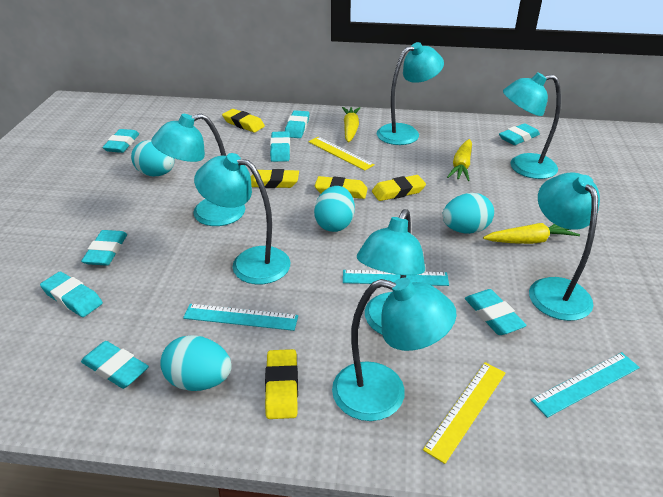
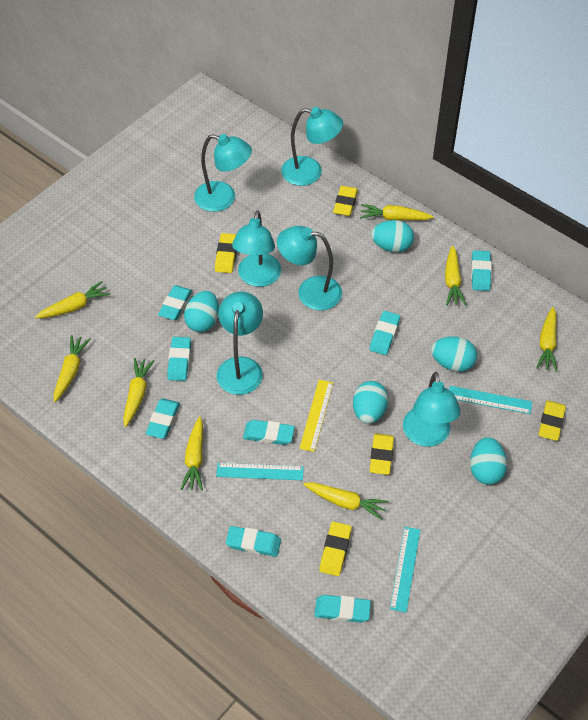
turquoise egg: [131,140,174,176] [160,335,232,391] [314,186,355,232] [442,193,494,234] = 4 -> [184,291,219,332] [353,381,389,424] [371,220,414,252] [431,336,477,372] [470,437,507,485] = 5
turquoise lamp: [151,114,245,226] [194,153,290,284] [332,278,456,421] [357,209,425,334] [377,42,444,145] [503,72,561,179] [529,173,600,321] = 7 -> [194,134,252,212] [217,292,263,395] [232,211,281,287] [277,226,342,310] [281,107,343,186] [403,372,460,447] = 6
yellow carrot: [342,107,360,142] [447,139,472,181] [483,223,580,244] = 3 -> [35,281,110,318] [54,335,91,402] [123,358,154,427] [180,417,203,491] [303,482,388,520] [360,204,433,220] [445,246,466,306] [536,307,557,372] = 8
yellow ruler: [308,137,375,171] [423,362,505,464] = 2 -> [299,380,333,452] = 1

